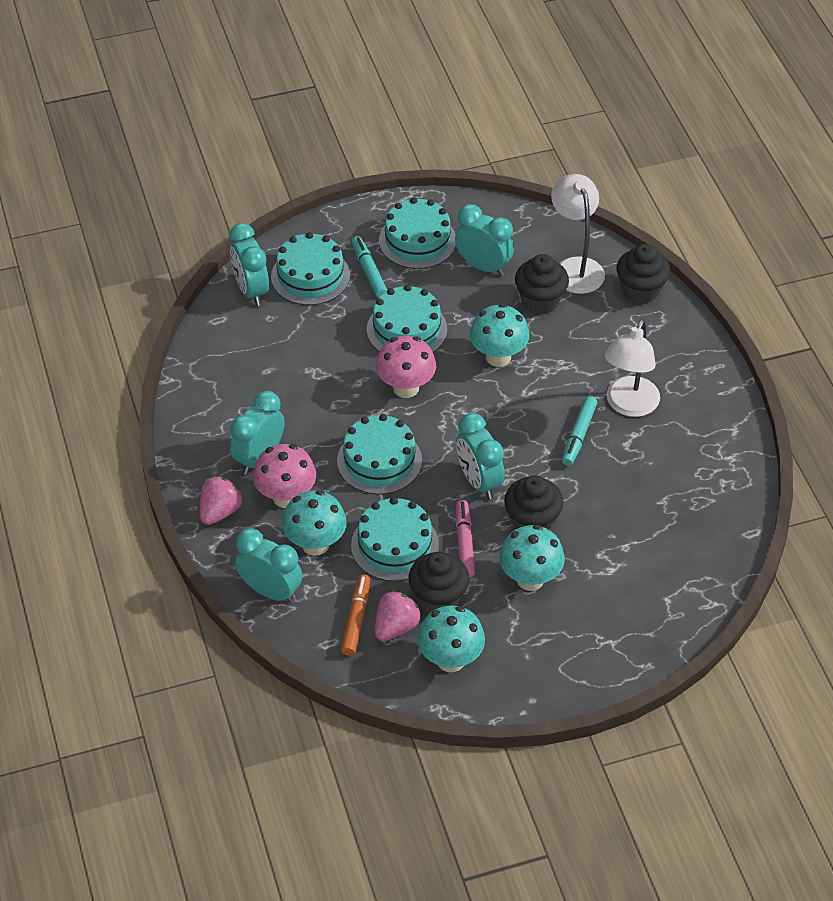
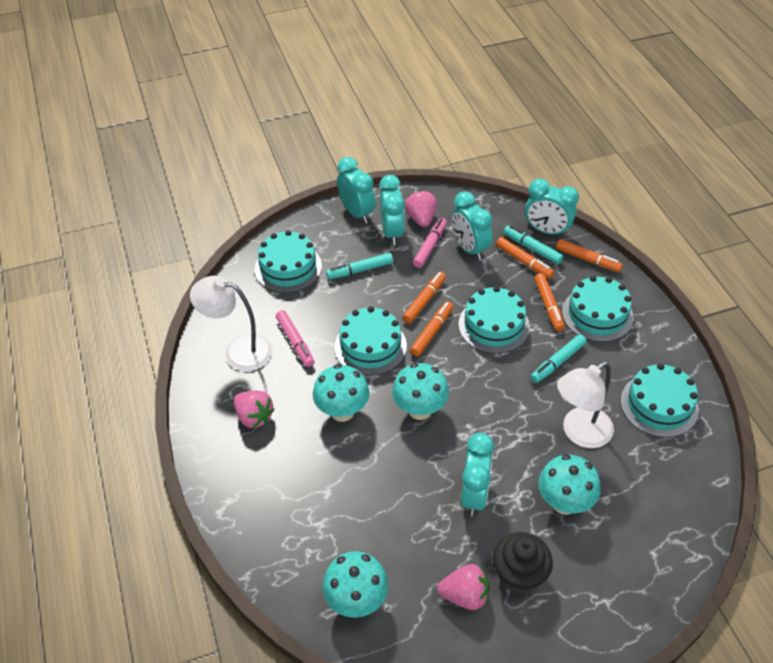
black cupcake: [408,552,469,613] [504,475,563,530] [515,254,569,315] [616,244,670,304] = 4 -> [492,532,553,594] = 1
orange marker: [341,574,370,656] = 1 -> [403,271,446,323] [410,301,453,356] [496,237,554,279] [535,273,565,331] [556,239,623,272] = 5
pink marker: [456,500,475,578] = 1 -> [276,310,315,367] [413,218,447,268] = 2
pink mushroom: [253,444,316,508] [376,336,436,398] = 2 -> none = 0
pink strawberry: [200,476,243,525] [375,590,421,641] = 2 -> [234,391,275,428] [405,190,437,227] [437,564,489,610] = 3
turquoise marker: [352,236,387,298] [562,396,597,466] = 2 -> [326,253,393,279] [504,226,564,264] [531,334,587,383] = 3

